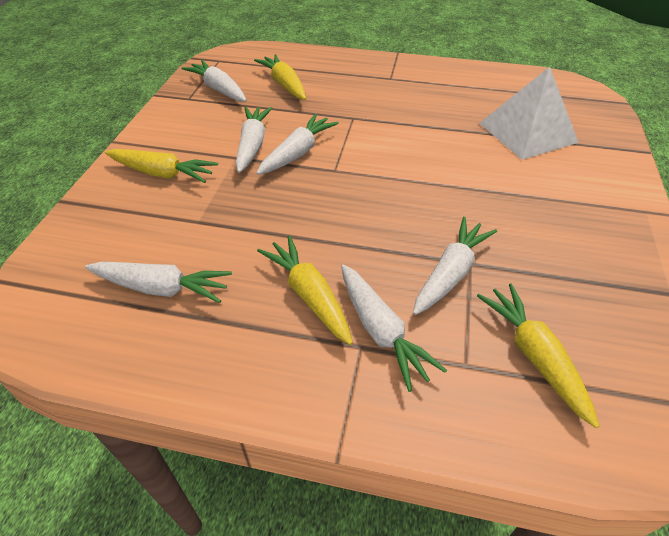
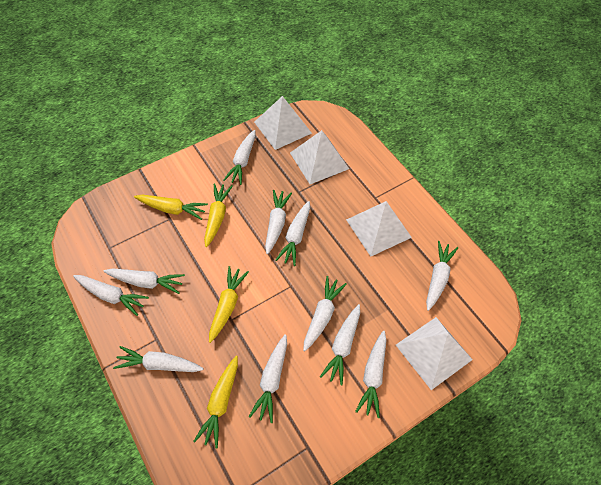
white carrot: [85,262,232,303] [182,60,247,102] [236,106,272,173] [257,114,339,175] [341,265,447,392] [413,217,497,315] = 6 -> [73,275,149,316] [104,268,185,294] [113,346,204,372] [223,130,256,185] [249,334,287,423] [265,190,292,254] [275,201,310,266] [303,276,347,351] [320,304,360,385] [355,331,387,418] [426,241,458,311] = 11
white pyramid: [479,67,579,160] = 1 -> [254,96,312,150] [290,130,349,184] [346,201,412,256] [396,317,473,390] = 4

